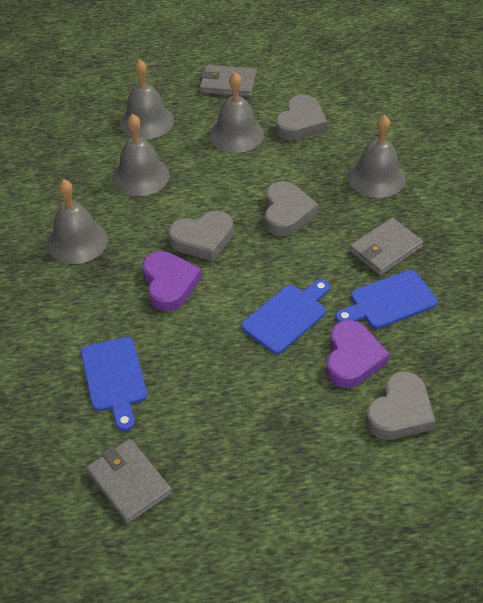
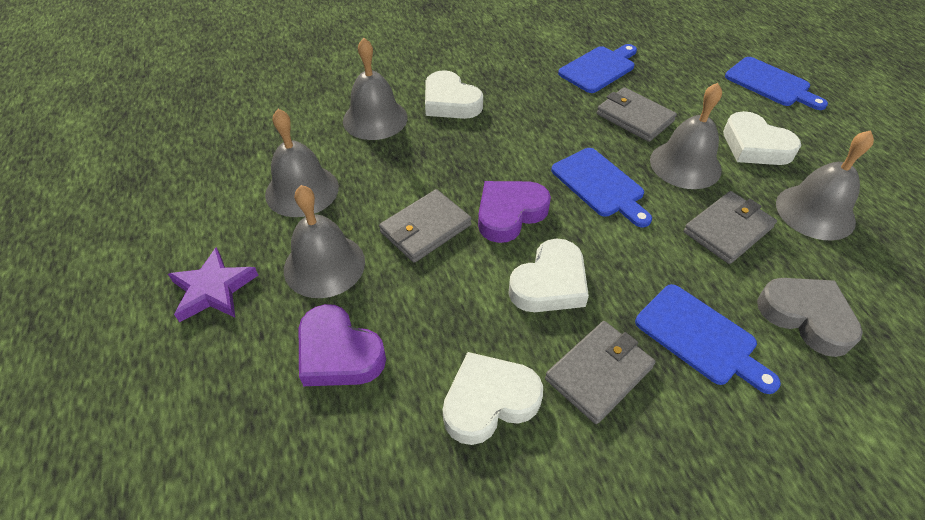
blue cutting board: [81,337,147,431] [241,279,330,354] [335,270,438,329] = 3 -> [551,148,652,227] [558,44,637,93] [635,284,781,394] [725,57,828,110] = 4
grey heart: [168,211,233,261] [265,181,318,236] [276,95,327,140] [366,372,435,439] = 4 -> [757,278,863,357] = 1
grey wallet: [86,439,172,524] [200,65,256,97] [349,218,424,275] = 3 -> [379,189,472,263] [545,321,656,424] [597,87,677,142] [683,191,777,264] = 4
purple star: none = 0 -> [168,247,258,322] = 1
white heart: none = 0 -> [425,70,483,119] [443,352,543,445] [508,239,589,312] [723,111,801,165] = 4

